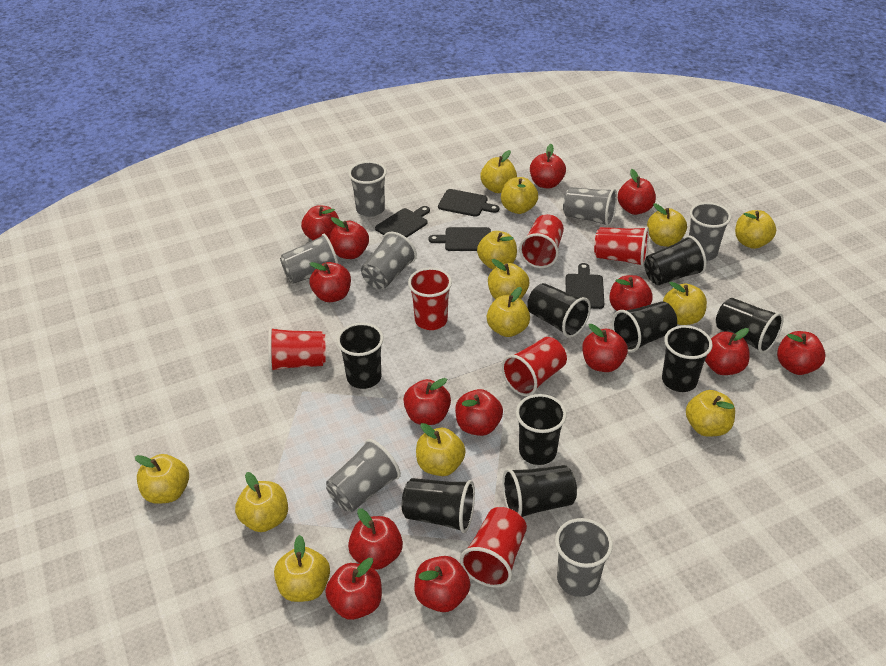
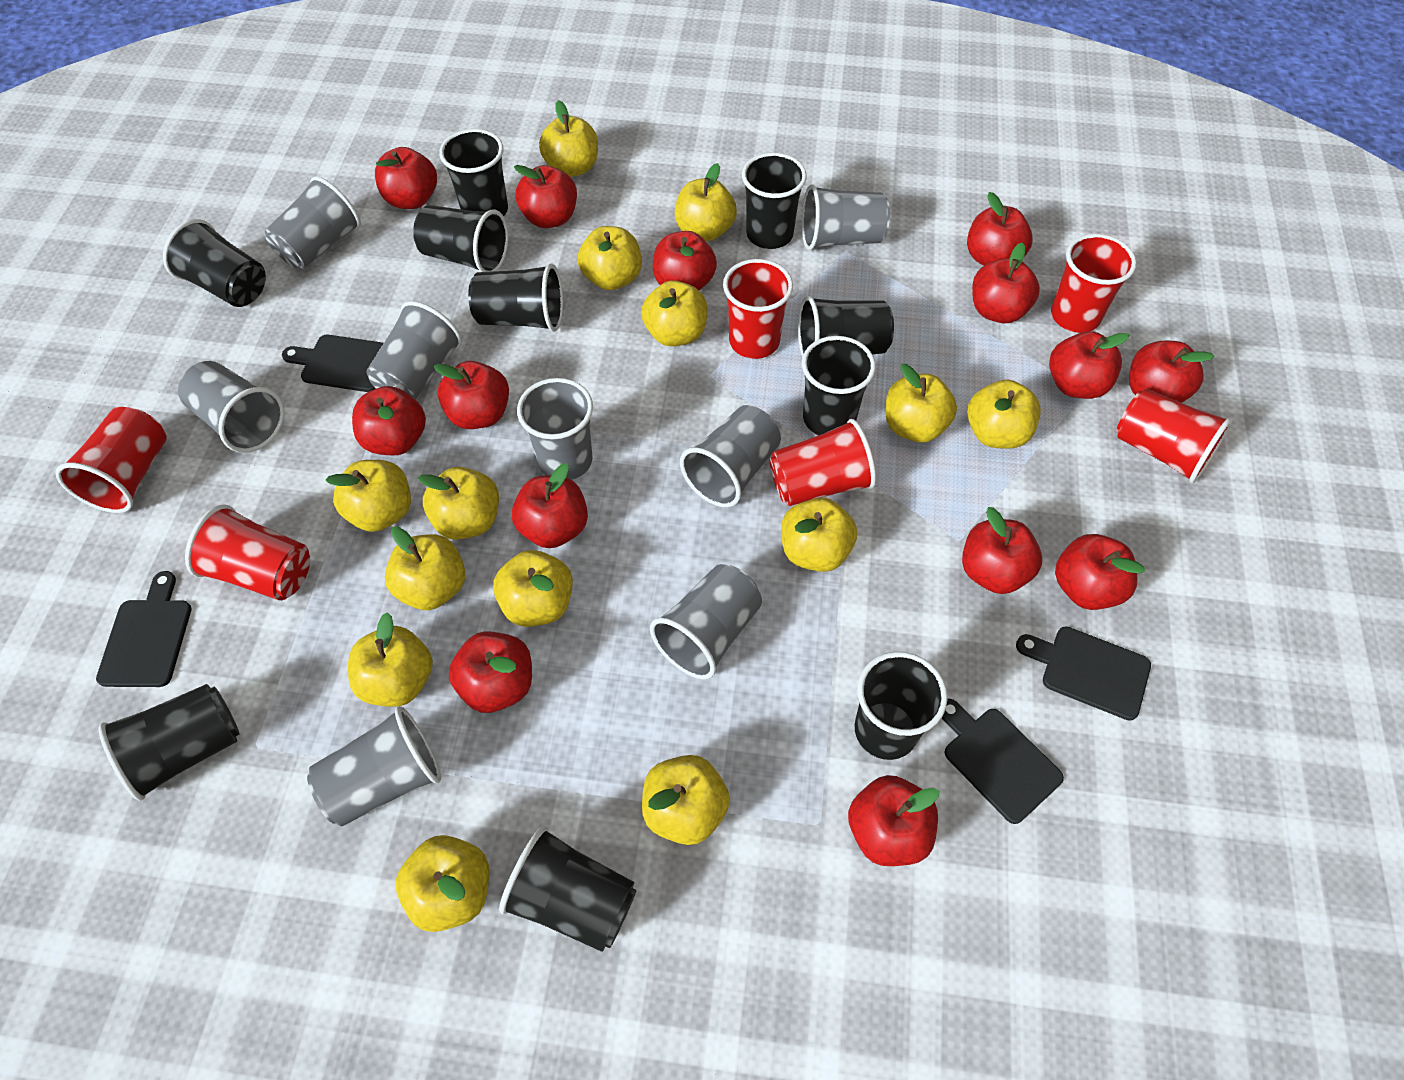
black cup: [337,323,384,389] [402,478,475,533] [502,465,577,517] [516,394,567,465] [527,283,591,338] [612,301,677,352] [644,236,707,285] [662,325,712,392] [716,298,784,354] = 9 -> [98,684,239,801] [163,219,266,307] [413,205,508,272] [439,129,508,216] [468,263,563,332] [499,826,637,952] [742,153,807,249] [798,296,894,357] [802,336,876,435] [855,652,948,760] = 10
grey cup: [280,234,339,284] [326,439,401,512] [348,161,387,217] [361,232,417,289] [555,518,613,597] [563,187,617,227] [689,202,731,261] = 7 -> [178,361,285,453] [265,176,361,269] [307,706,441,826] [366,301,462,400] [517,378,593,480] [650,564,762,679] [680,405,781,507] [802,184,890,250] = 8
yellow apple: [135,454,189,504] [235,472,288,532] [274,535,330,602] [416,423,466,476] [477,231,517,269] [480,150,517,193] [487,287,530,337] [488,259,529,299] [501,177,538,214] [647,203,687,247] [663,282,707,325] [686,390,735,437] [735,210,776,249] = 13 -> [325,460,411,532] [348,612,433,707] [385,527,466,610] [396,835,489,932] [418,467,499,540] [493,550,573,627] [539,100,598,177] [578,226,642,290] [641,280,708,347] [642,755,730,845] [675,163,737,241] [781,497,857,572] [885,364,957,443] [967,380,1041,449] = 14

